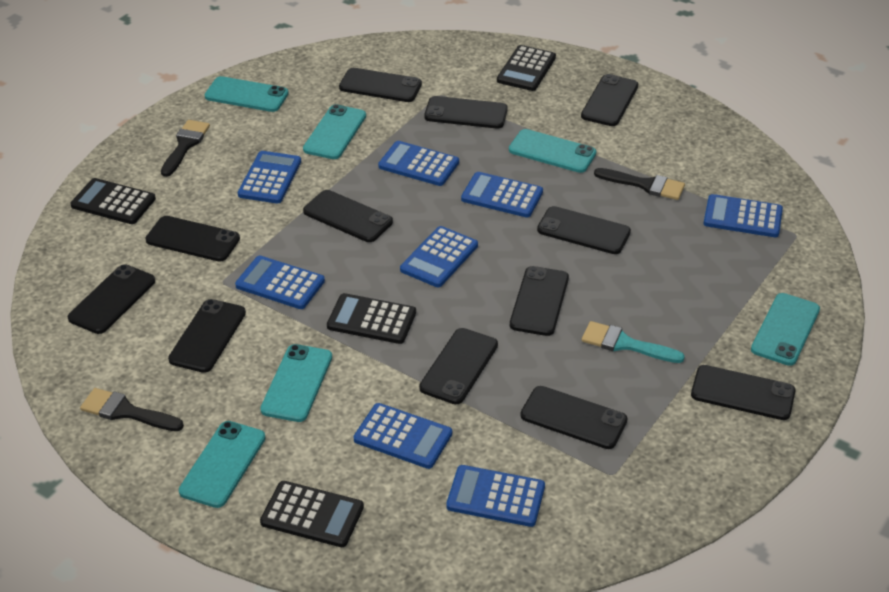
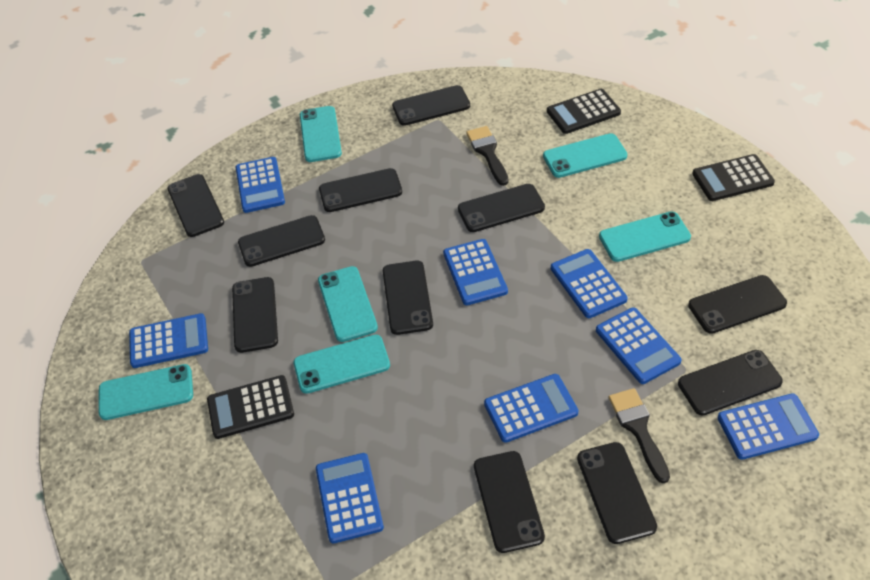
black brush: [80,388,184,431] [161,120,210,177] [594,168,685,200] = 3 -> [466,126,509,186] [609,388,670,483] = 2
black calculator: [70,178,156,224] [260,481,364,547] [327,293,416,344] [497,45,556,91] = 4 -> [207,375,294,439] [547,89,621,134] [692,154,775,201] = 3
black phone: [68,264,155,334] [146,216,240,262] [168,299,246,373] [303,190,393,242] [339,68,422,102] [419,328,498,404] [424,96,508,129] [510,266,569,336] [520,386,628,449] [537,206,631,254] [581,74,638,126] [691,365,796,420] = 12 -> [167,174,224,237] [232,277,278,353] [238,215,325,267] [319,168,402,212] [383,261,433,335] [392,85,470,126] [458,184,545,232] [474,451,545,553] [577,442,657,544] [678,350,783,416] [688,275,787,334] = 11
turquoise brush: [582,321,685,363] = 1 -> none = 0

